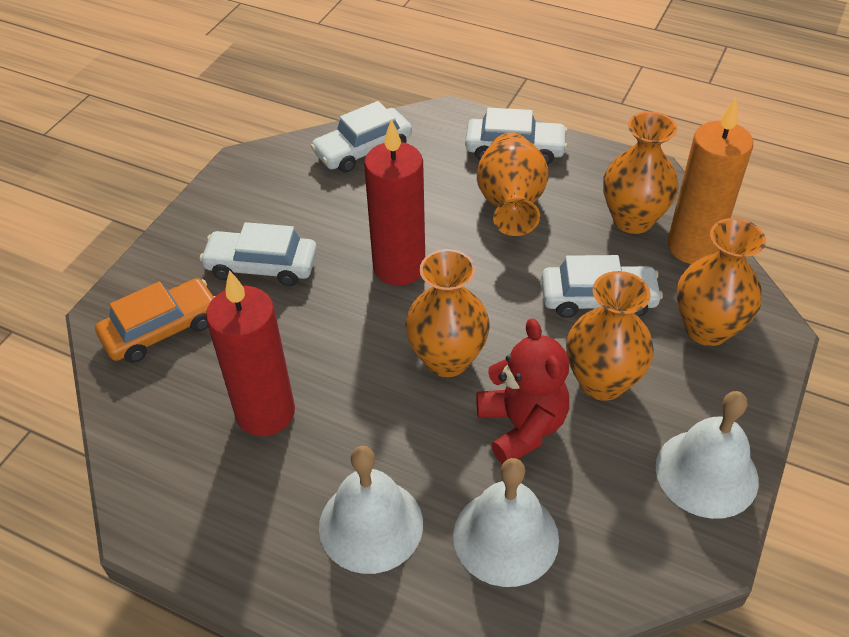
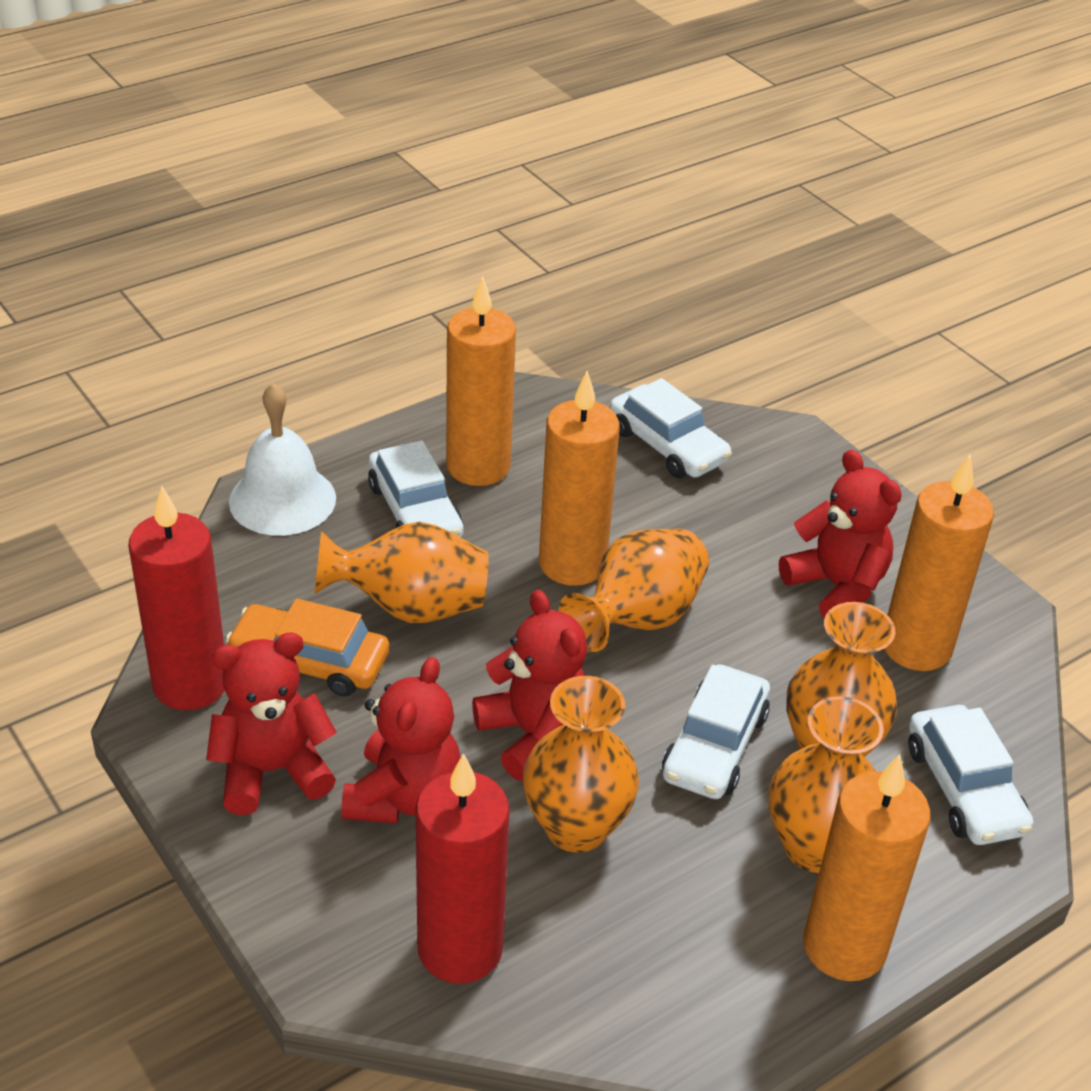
orange candle: [667,97,753,264] = 1 -> [446,276,516,486] [539,371,620,586] [803,754,931,981] [884,455,994,671] = 4
red teddy bear: [476,318,569,464] = 1 -> [206,632,337,815] [342,657,460,823] [472,590,587,781] [779,449,902,619] = 4
white bell: [319,446,423,574] [453,458,559,587] [656,391,759,519] = 3 -> [229,383,336,536] = 1

